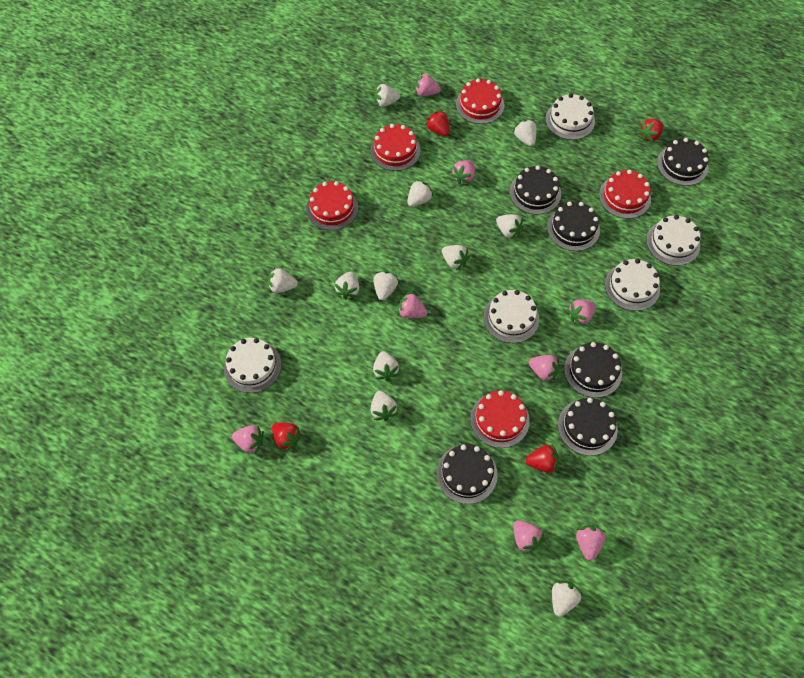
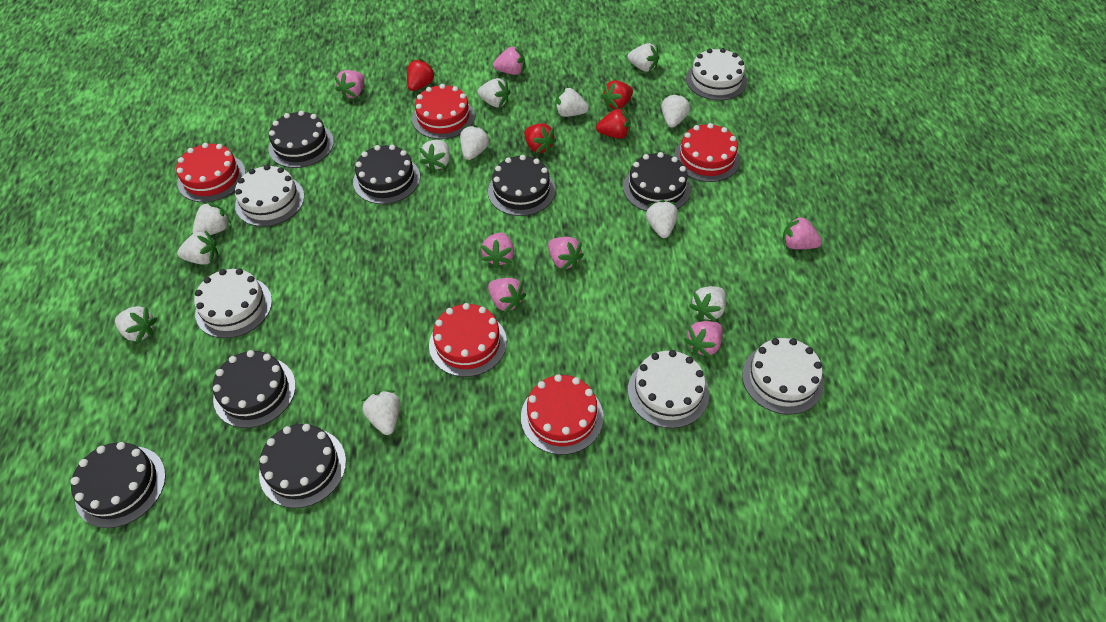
black cake: [436,444,498,504] [510,165,561,214] [547,201,600,251] [558,398,618,456] [564,342,622,398] [657,138,709,186] = 6 -> [71,442,166,528] [212,350,296,428] [259,424,346,508] [268,111,334,168] [353,145,420,204] [488,155,556,216] [623,152,691,211] = 7
pink strawberry: [232,425,264,454] [398,292,427,318] [415,72,440,96] [451,160,475,184] [513,520,544,554] [529,355,560,383] [567,299,596,326] [576,525,606,561] = 8 -> [334,70,365,100] [481,233,514,268] [488,278,526,313] [493,46,525,75] [548,237,584,270] [684,321,723,358] [783,215,822,249] = 7
white strawberry: [268,267,298,293] [335,272,359,300] [371,391,397,421] [373,271,398,300] [373,351,399,381] [374,84,400,107] [407,179,434,207] [442,245,470,270] [496,214,524,239] [513,119,537,146] [552,580,583,617] = 11 -> [115,306,157,343] [177,230,218,265] [192,201,231,235] [362,390,400,435] [419,140,450,172] [460,125,491,160] [478,78,510,107] [555,86,589,117] [627,43,659,72] [646,200,678,238] [662,93,690,128] [689,286,726,322] = 12

